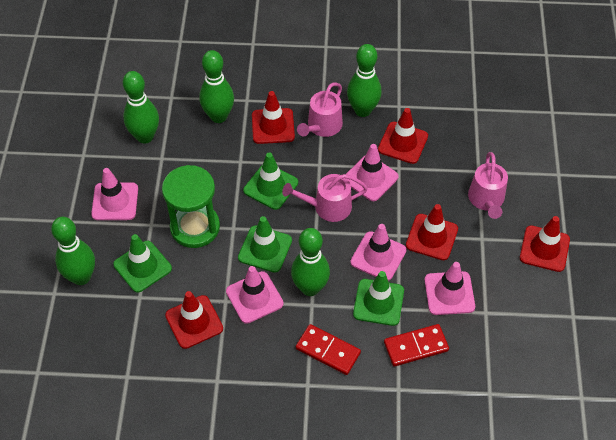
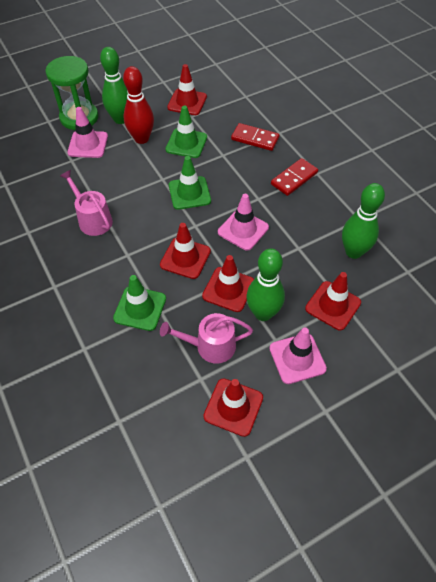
green bowling pin: [51,217,95,285] [123,71,159,144] [199,50,234,123] [291,228,330,296] [347,44,382,117] = 5 -> [100,47,128,124] [246,248,285,321] [342,183,385,259] = 3
green traffic cone: [113,234,172,293] [238,216,292,273] [243,152,298,210] [353,271,404,326] = 4 -> [113,275,166,331] [166,106,207,158] [169,156,211,210] = 3
pink traffic cone: [91,168,138,220] [226,266,284,324] [346,144,399,201] [350,224,406,281] [424,262,475,315] = 5 -> [67,107,108,158] [218,194,269,251] [269,327,327,384] = 3
pink watering can: [282,174,368,222] [297,83,343,137] [468,152,508,219] = 3 -> [60,170,113,236] [160,313,253,364] = 2
red bowling pin: none = 0 -> [123,66,154,144] = 1

